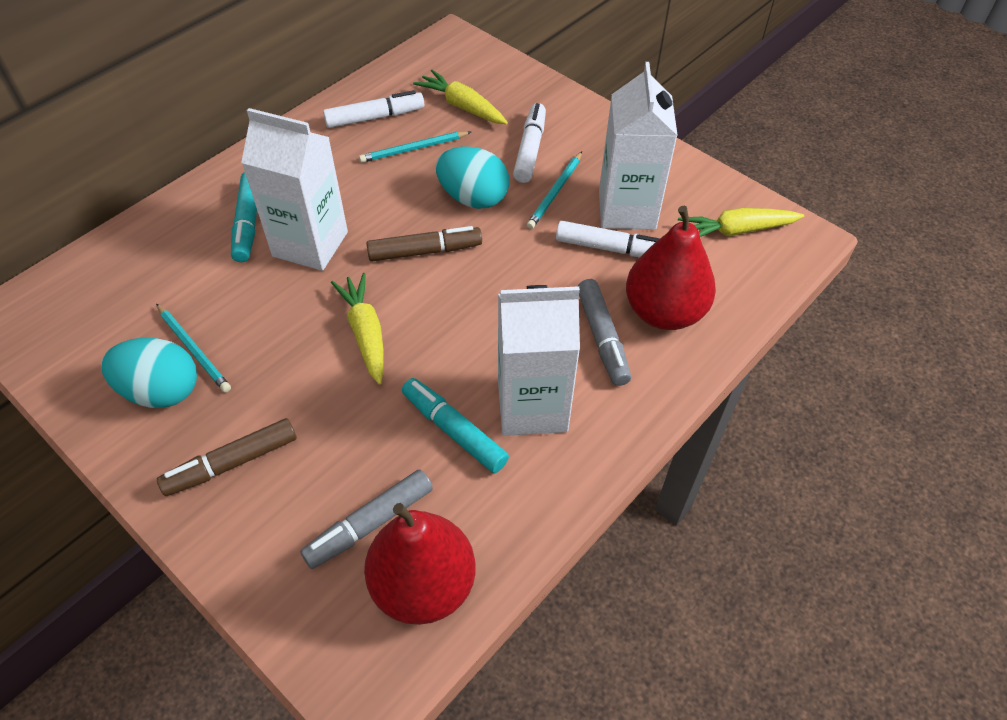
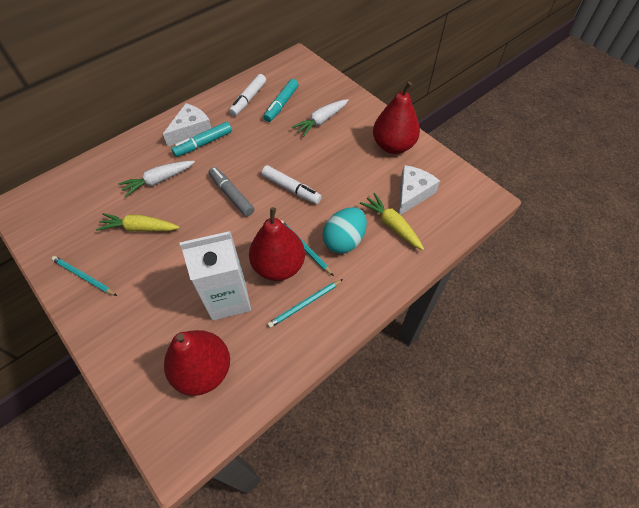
brown marker: [157,418,297,496] [366,226,482,261] = 2 -> none = 0
grey marker: [300,470,433,569] [578,279,631,386] = 2 -> [209,167,254,217] = 1
red pear: [364,503,476,625] [626,206,716,330] = 2 -> [164,330,230,396] [249,207,305,281] [373,82,420,154] = 3
turquoise egg: [101,338,197,408] [436,147,509,209] = 2 -> [323,207,367,253] = 1
white carrot: none = 0 -> [119,161,195,197] [292,99,348,137] = 2
white carton: [241,108,348,271] [498,285,580,436] [599,62,678,230] = 3 -> [180,231,251,321] = 1
white cheese: none = 0 -> [163,103,211,146] [398,165,440,215] = 2
white marker: [323,90,424,128] [513,103,546,183] [556,221,660,257] = 3 -> [229,74,266,116] [262,165,322,204] = 2
yellow carrot: [331,273,383,385] [413,70,508,124] [678,208,804,237] = 3 -> [96,213,180,232] [360,193,424,250] = 2

